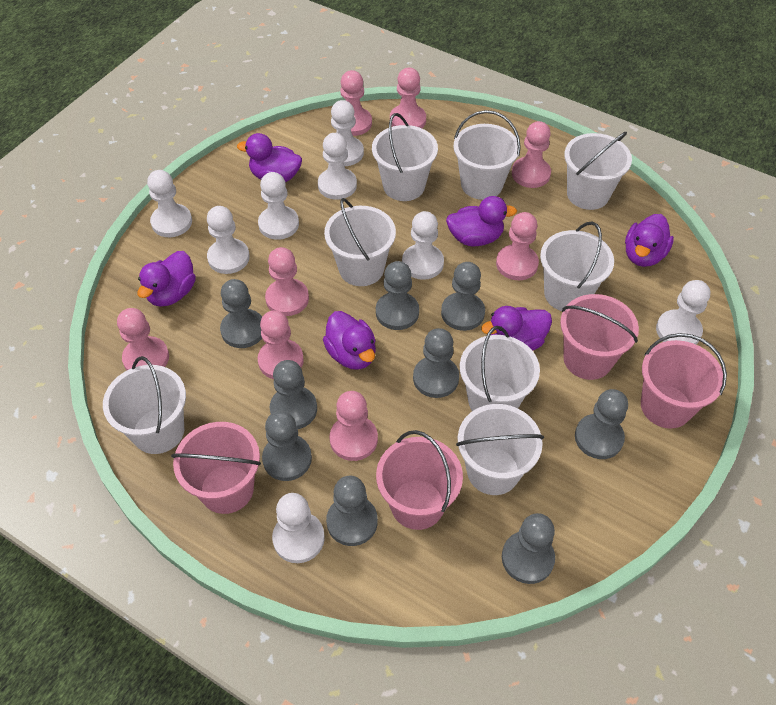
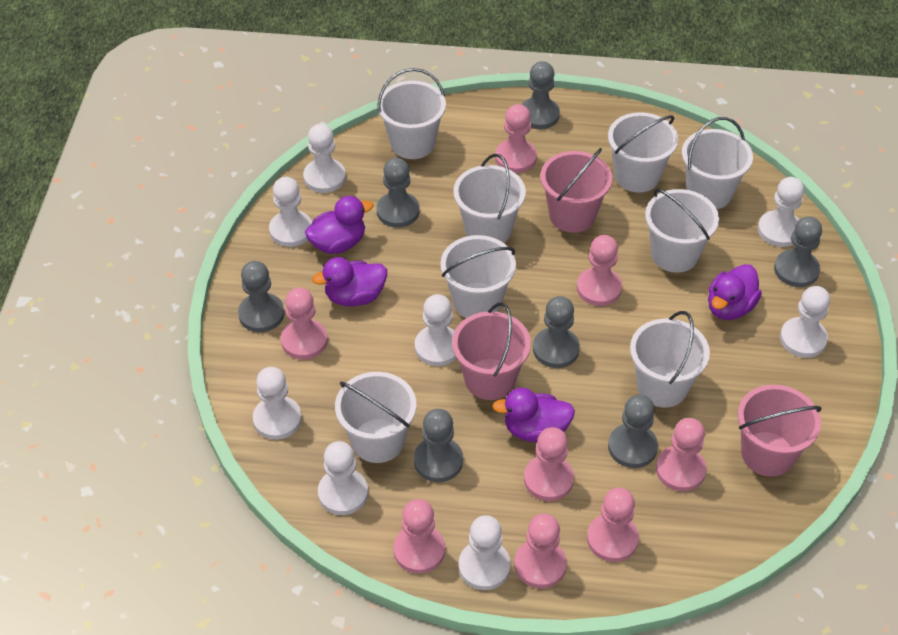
grey pawn: [220,279,262,348] [262,411,312,481] [270,360,317,429] [326,476,378,546] [376,261,419,330] [413,328,459,398] [441,262,485,331] [502,513,555,584] [575,389,628,459] = 9 -> [238,261,284,332] [376,158,420,228] [414,409,463,482] [521,61,560,129] [533,296,580,368] [608,395,658,468] [774,216,822,287] = 7
pink bucket: [171,422,261,514] [376,430,463,530] [560,294,639,380] [641,333,727,428] = 4 -> [452,303,531,400] [540,148,612,233] [738,385,822,477] = 3
purple duck: [137,251,196,307] [237,133,302,182] [323,311,376,370] [446,196,517,246] [481,306,552,351] [625,214,674,267] = 6 -> [305,196,373,254] [312,257,387,307] [492,388,575,443] [708,264,762,320] = 4

